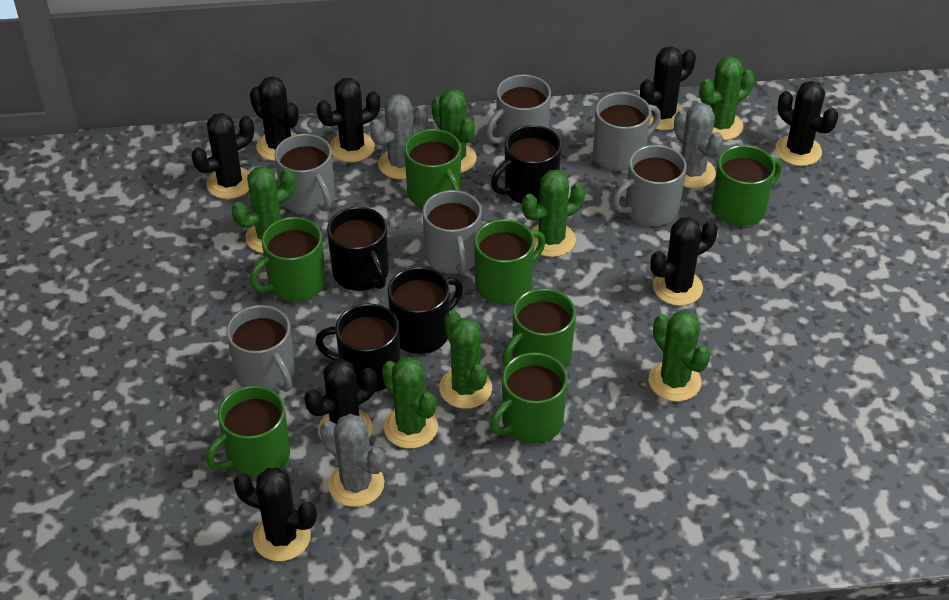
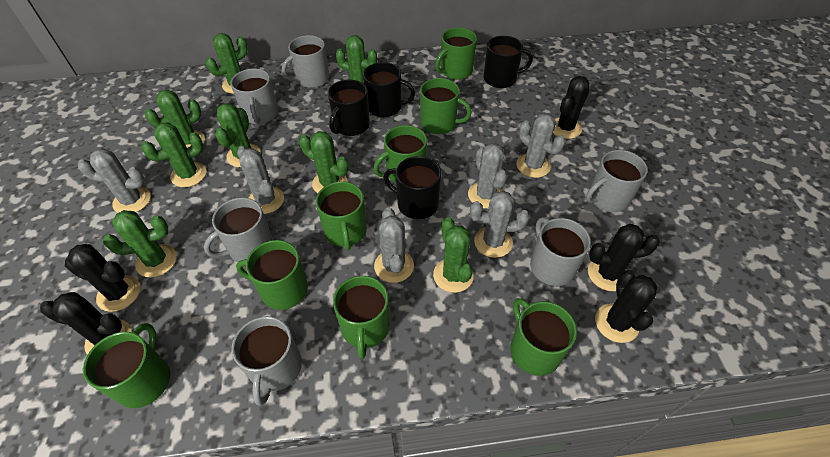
black cactus: [191,113,254,199] [234,468,317,561] [250,76,299,161] [305,359,377,440] [317,78,380,162] [640,46,696,130] [650,217,718,306] [776,81,838,166] = 8 -> [40,292,132,355] [65,244,140,312] [553,76,590,139] [588,224,660,291] [595,270,657,343] = 5
green cactus: [231,166,296,253] [382,357,438,449] [432,89,477,173] [439,310,492,409] [522,170,585,257] [649,311,710,402] [699,56,755,140] = 7 -> [103,210,177,277] [141,122,206,187] [145,90,205,148] [206,33,248,94] [215,103,261,167] [299,131,349,193] [335,35,377,84] [433,217,474,293] = 8
green mug: [206,386,290,479] [250,217,326,302] [404,129,461,208] [474,219,546,304] [490,352,568,444] [502,288,576,368] [712,145,782,226] = 7 -> [83,323,170,408] [236,240,308,310] [316,181,367,250] [333,276,390,359] [373,125,427,183] [420,78,472,134] [435,28,477,80] [510,298,577,376] = 8
grey cactus: [320,414,385,507] [370,94,428,179] [674,103,724,188] = 3 -> [78,148,151,213] [237,146,284,214] [374,207,414,283] [468,143,507,209] [470,191,530,258] [516,113,566,178] = 6

